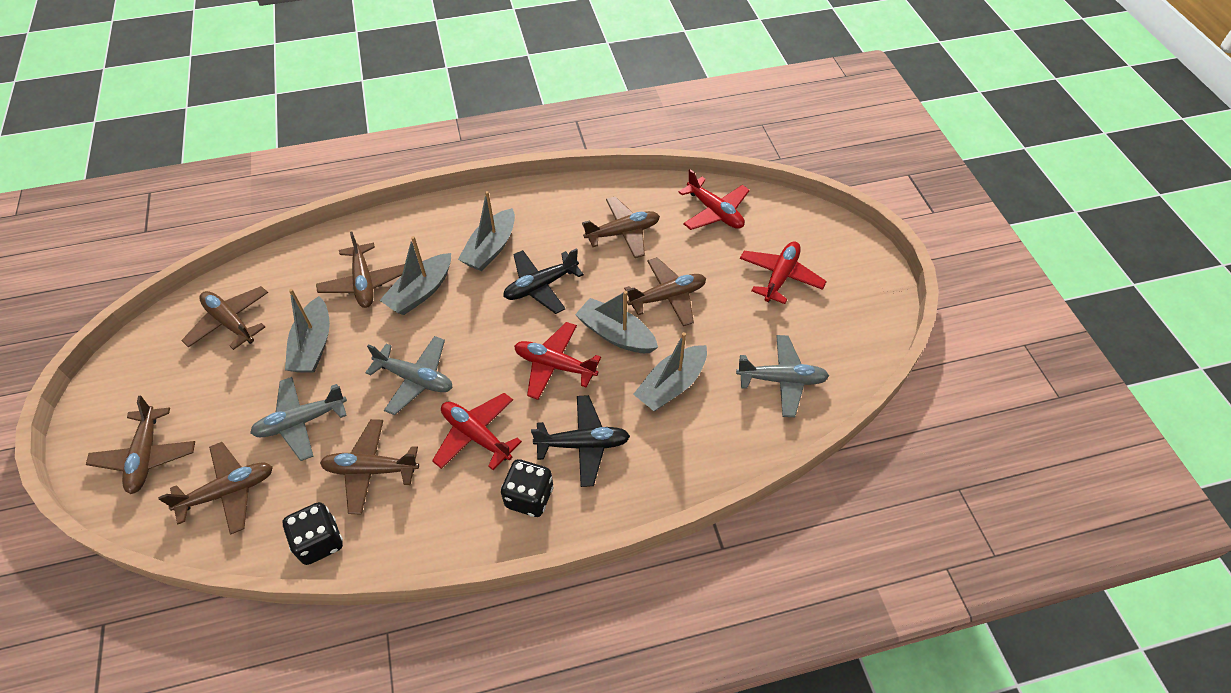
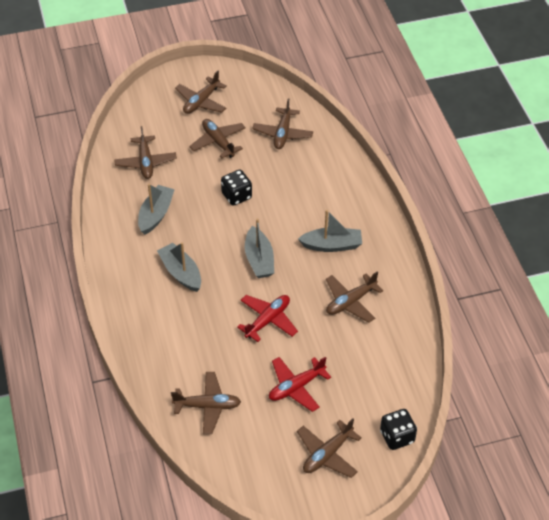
black plane: [503,248,584,314] [531,395,630,487] = 2 -> none = 0
grey boat: [285,289,330,373] [379,236,451,315] [458,191,515,271] [575,291,658,353] [633,332,707,411] = 5 -> [138,184,175,235] [157,242,201,292] [245,219,274,278] [298,210,362,252] = 4
grey plane: [250,377,347,461] [365,336,452,415] [736,335,829,417] = 3 -> none = 0
red plane: [432,393,522,470] [514,322,601,400] [679,169,750,230] [740,241,827,304] = 4 -> [237,295,298,342] [269,357,331,412] = 2

